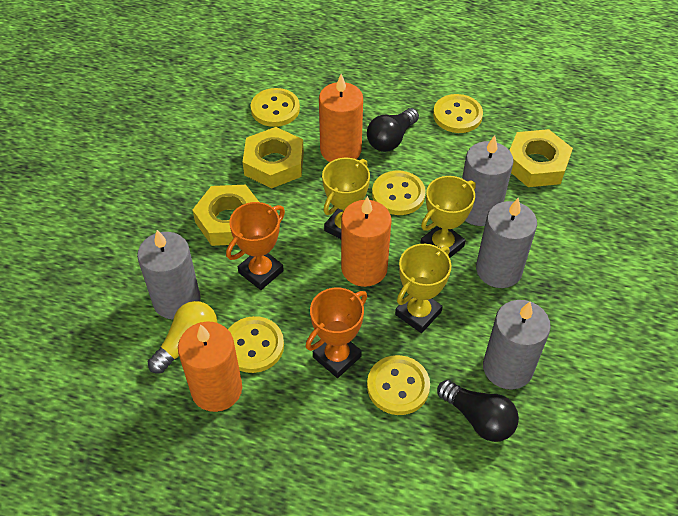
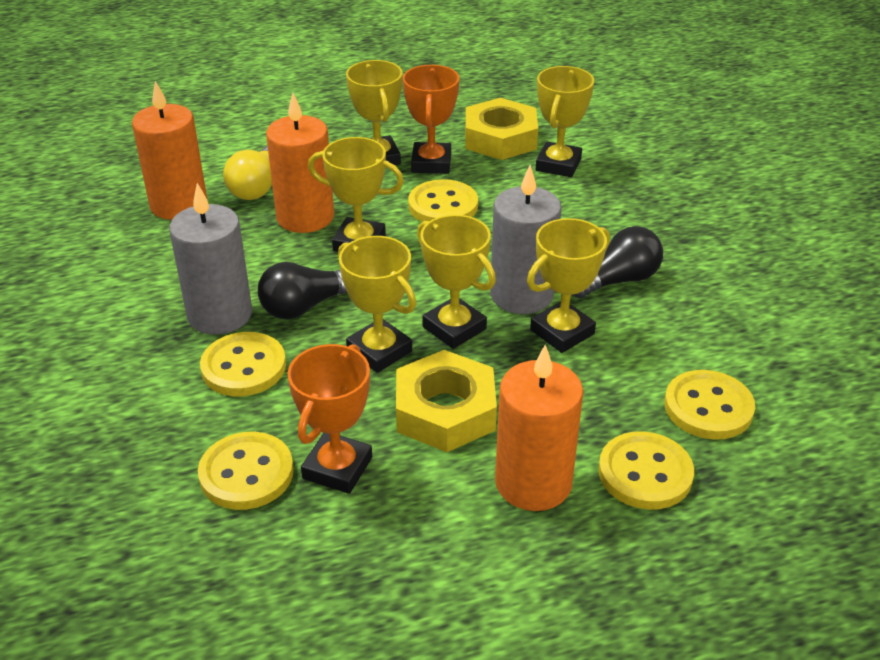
grey candle: [137,230,201,320] [462,135,514,226] [476,198,537,288] [483,300,551,390] = 4 -> [169,183,252,334] [490,165,561,314] = 2
yellow nut: [192,185,259,246] [243,127,304,189] [509,129,573,187] = 3 -> [396,350,497,452] [465,98,538,160] = 2
yellow trophy: [322,158,370,239] [395,244,452,333] [420,176,476,258] = 3 -> [308,137,404,252] [338,236,416,373] [346,60,403,165] [417,215,496,349] [527,218,610,353] [536,66,594,177] = 6

